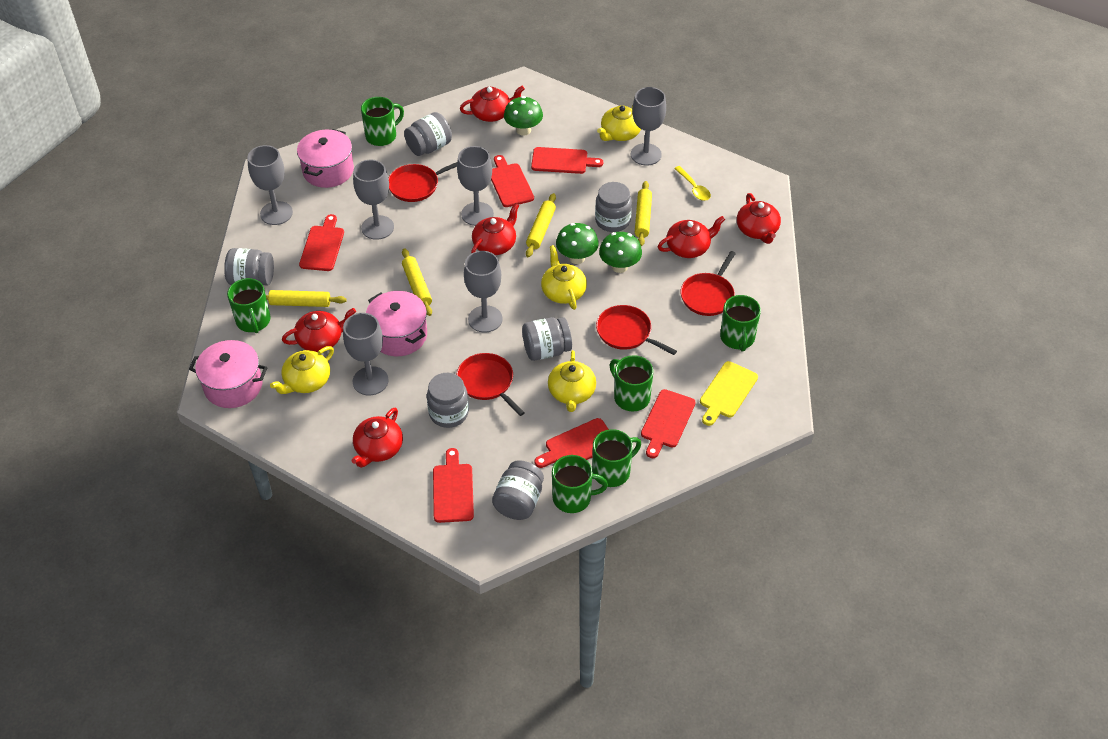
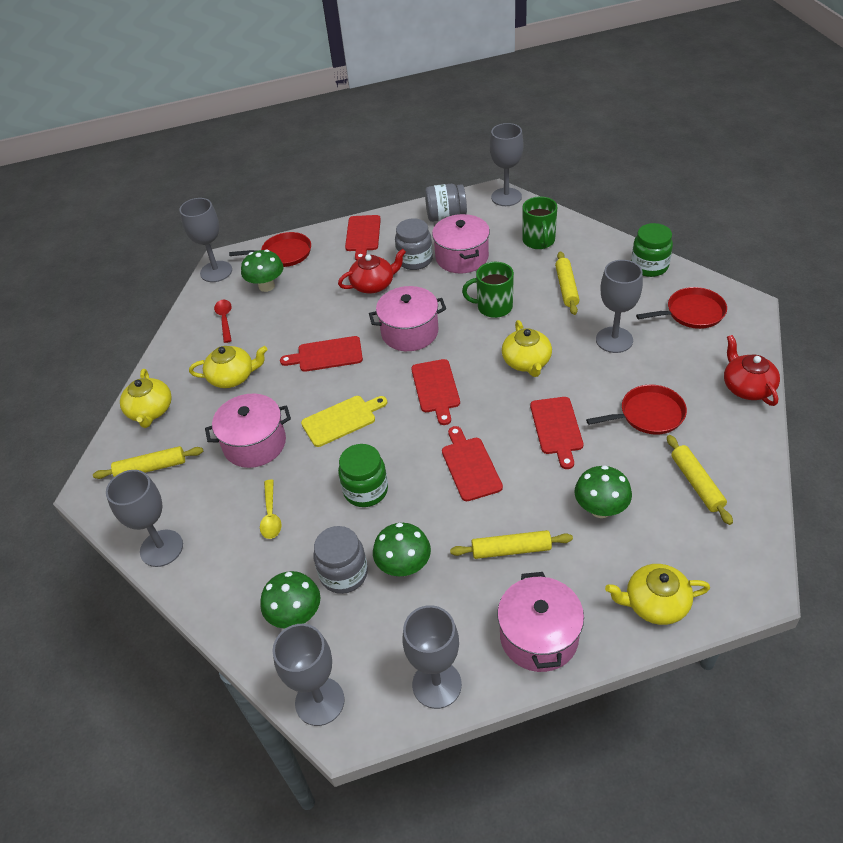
green jar: none = 0 -> [338,444,388,507] [631,223,673,277] = 2
green mug: [227,278,271,333] [361,97,404,146] [552,455,608,513] [592,429,641,487] [610,355,653,411] [720,295,761,352] = 6 -> [462,262,514,318] [522,196,557,249] = 2
green mushroom: [504,96,543,136] [556,223,599,264] [599,232,642,273] = 3 -> [241,250,284,292] [260,571,320,628] [373,523,431,576] [574,465,632,518] = 4
grey jar: [224,248,274,285] [404,112,452,156] [427,373,469,428] [492,460,544,520] [522,317,572,361] [595,182,632,232] = 6 -> [314,526,368,594] [395,218,433,270] [425,184,467,222] = 3
pink pot: [189,340,268,408] [297,129,354,188] [366,291,427,356] = 3 -> [205,394,291,468] [369,286,446,351] [432,214,490,273] [497,572,584,672] = 4
red cutting board: [299,214,344,271] [433,448,474,523] [491,155,534,207] [531,147,603,174] [535,418,609,468] [641,389,696,458] = 6 -> [280,336,363,372] [345,215,381,261] [411,359,460,425] [442,426,503,501] [530,397,583,469] = 5
red pan: [389,162,457,202] [456,353,525,416] [596,305,677,355] [681,251,736,316] = 4 -> [229,232,311,267] [586,384,687,435] [636,287,727,329] = 3
red spoon: none = 0 -> [214,300,232,343] = 1
red teapot: [282,308,356,352] [352,408,403,468] [460,86,525,122] [471,203,519,255] [658,216,725,258] [737,193,781,244] = 6 -> [338,249,406,294] [724,335,780,406] = 2

